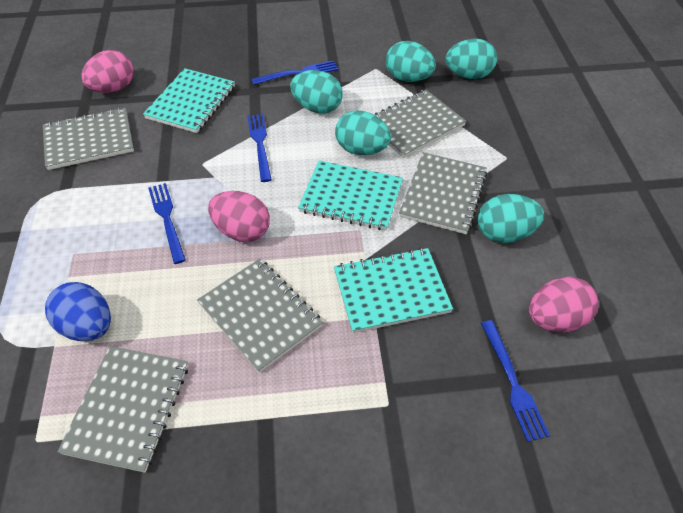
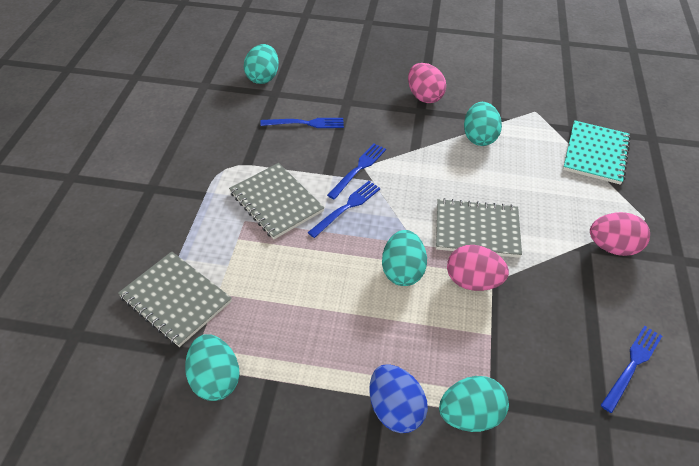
grey notebook: [43,108,134,170] [57,346,188,473] [197,259,323,373] [375,90,466,158] [399,152,488,234] = 5 -> [118,251,232,347] [229,163,324,239] [436,198,522,258] = 3
turquoise notebook: [143,68,235,133] [298,160,403,231] [334,248,453,333] = 3 -> [563,120,631,185] = 1

